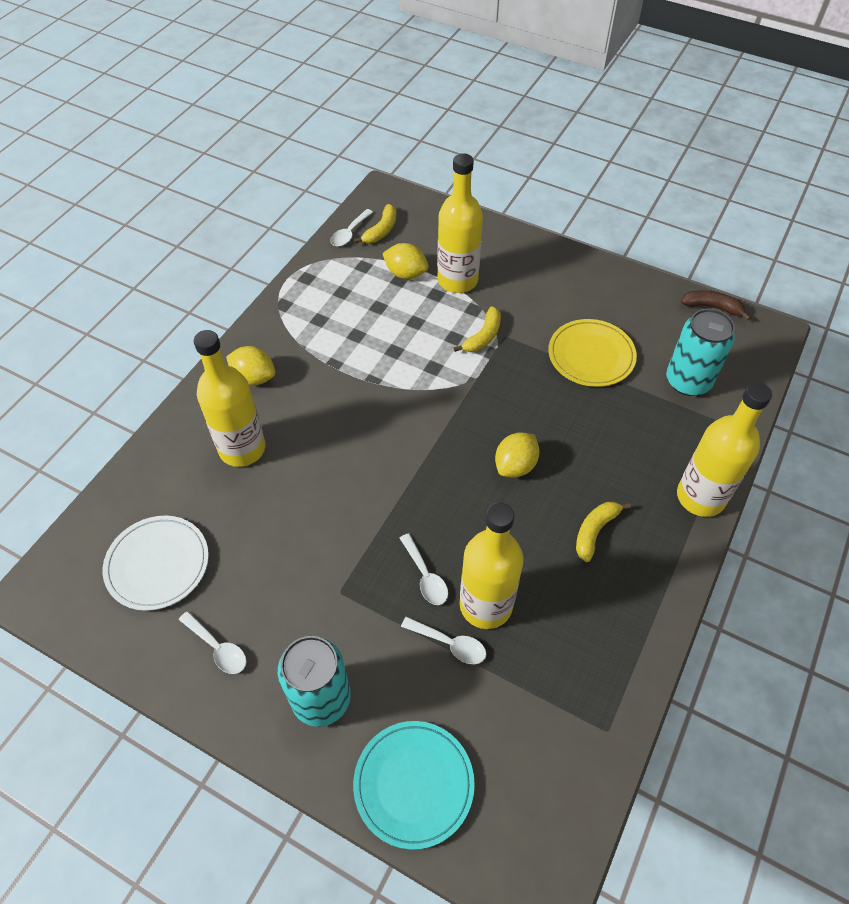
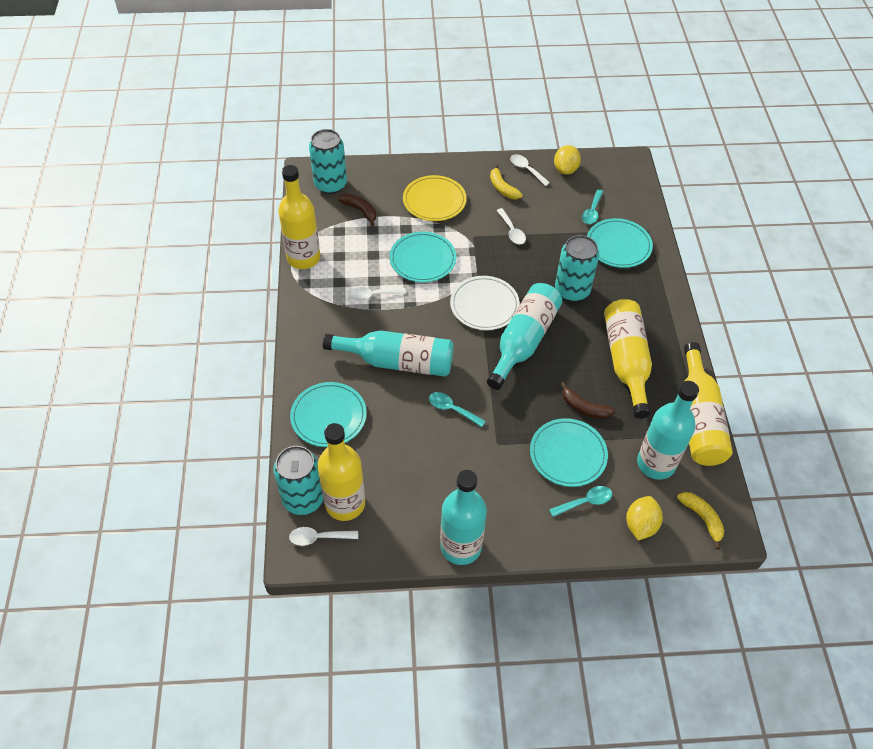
brown banana: [681,290,751,321] = 1 -> [338,194,376,227] [560,382,616,419] = 2
turquoise bottle: none = 0 -> [323,330,454,377] [440,470,487,565] [487,283,562,390] [637,381,699,480] = 4
turquoise can: [278,636,351,727] [666,309,735,396] = 2 -> [273,446,323,515] [309,129,347,194] [555,235,599,302] = 3
turquoise plate: [353,721,475,850] = 1 -> [290,382,367,447] [389,232,456,282] [530,418,608,487] [587,218,653,268] = 4
turquoise spoon: none = 0 -> [429,392,486,427] [549,486,612,517] [582,189,603,224] = 3
yellow banana: [354,204,396,243] [454,306,501,352] [576,502,631,562] = 3 -> [490,164,523,199] [677,492,724,550] = 2
yellow lemon: [226,346,275,385] [382,243,429,279] [495,432,540,477] = 3 -> [554,145,581,175] [626,496,663,541] = 2

